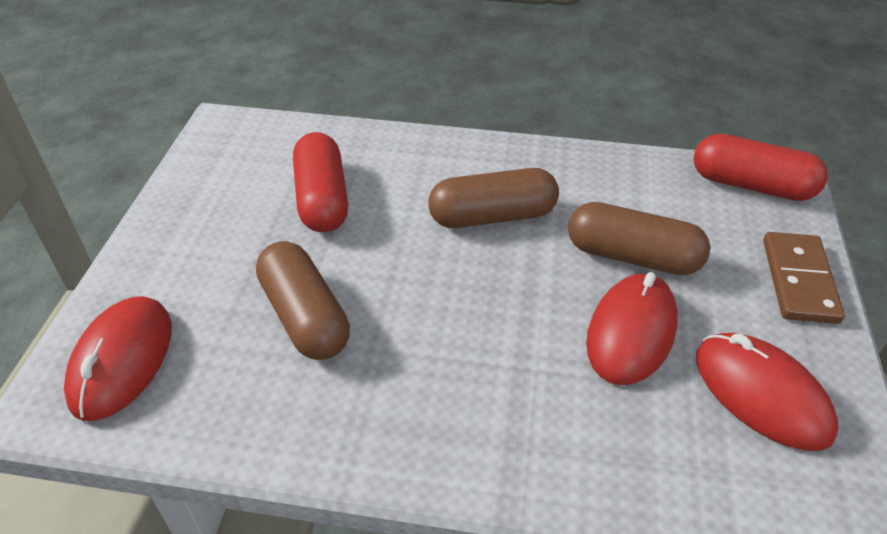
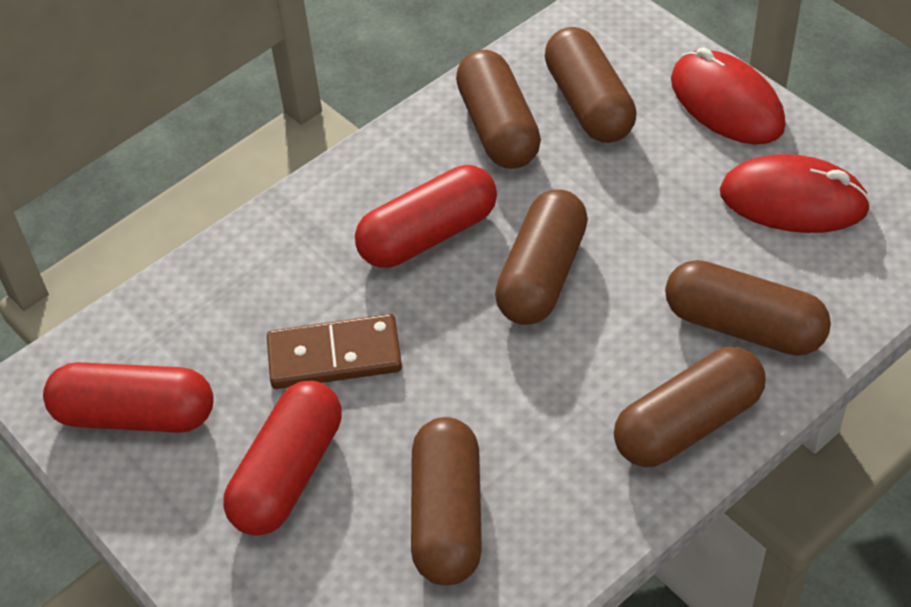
brown capsule: [256,241,350,360] [428,168,559,228] [568,202,710,275] = 3 -> [411,417,482,585] [456,50,541,169] [495,189,588,325] [545,27,636,143] [614,347,766,467] [665,260,831,356] = 6
red capsule: [293,132,348,232] [694,134,828,201] = 2 -> [43,362,213,433] [223,381,342,536] [355,165,497,268] = 3
red mouse: [64,296,172,421] [586,272,678,385] [696,333,838,451] = 3 -> [671,47,786,145] [720,154,871,233] = 2

